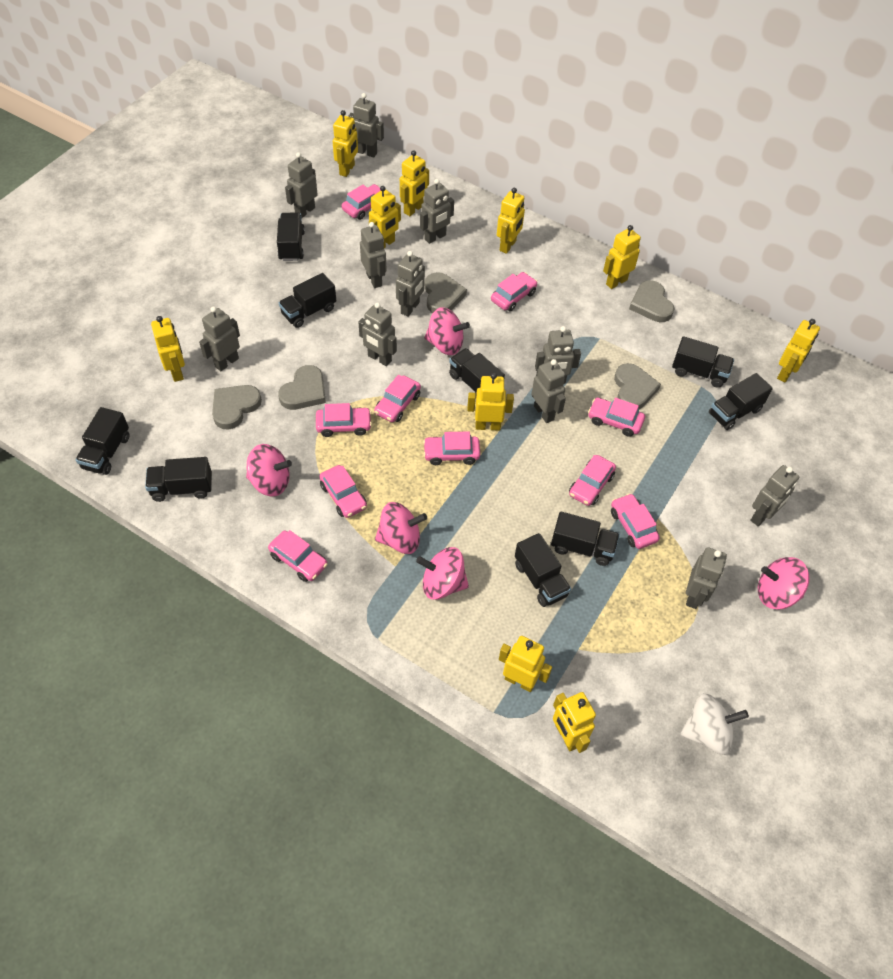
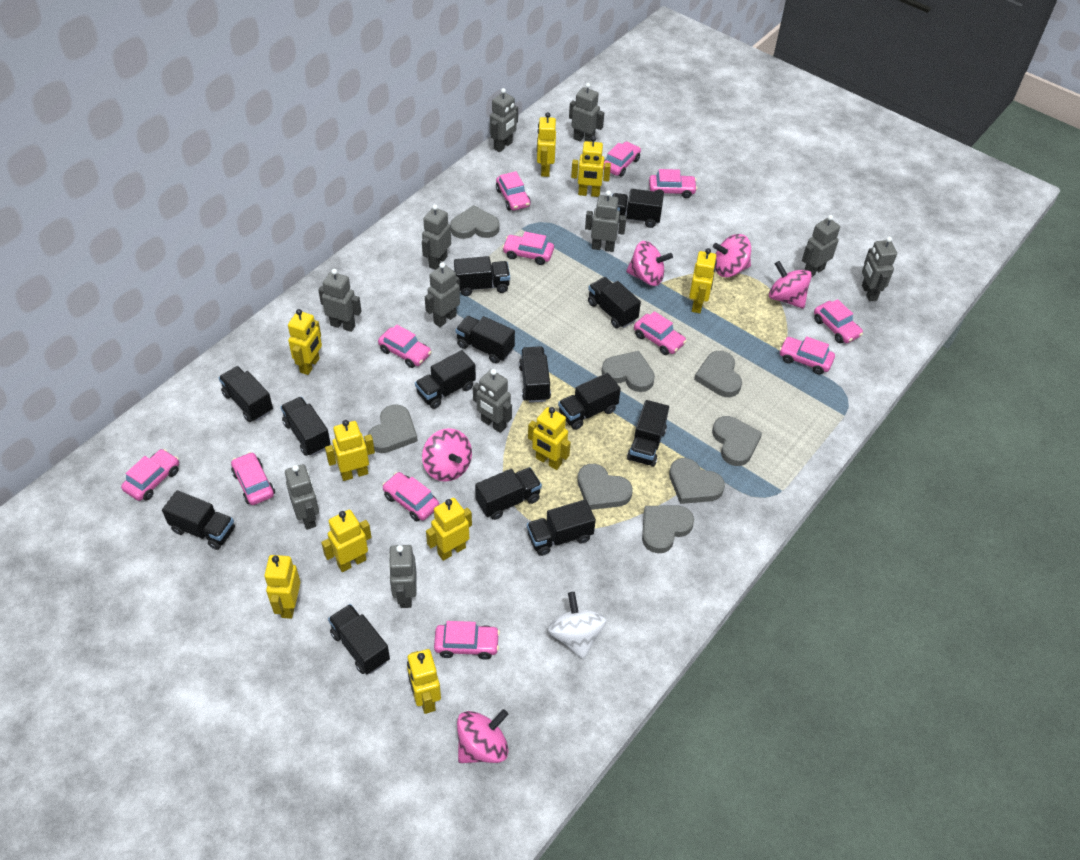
black truck: [76,407,130,475] [145,457,212,502] [277,213,305,261] [279,273,336,328] [449,348,505,394] [515,533,571,607] [551,511,620,566] [672,336,734,388] [709,373,773,430] = 9 -> [162,490,235,550] [219,366,273,422] [280,397,331,456] [328,604,390,674] [415,350,476,409] [454,256,510,296] [456,316,515,364] [475,467,542,520] [519,346,551,403] [527,499,596,556] [558,373,621,430] [588,277,641,328] [612,189,664,228] [627,400,669,467] = 14
grey heart: [212,385,262,430] [278,365,326,410] [425,272,467,313] [614,363,661,409] [629,280,675,322] = 5 -> [368,404,418,453] [450,205,500,239] [577,464,633,510] [601,351,655,392] [642,505,694,553] [669,458,725,504] [694,351,742,397] [712,416,762,466] = 8
pink car: [268,530,328,582] [316,403,372,437] [319,465,367,518] [342,184,381,220] [374,375,421,422] [423,432,480,465] [491,272,537,312] [569,455,616,506] [588,398,645,437] [611,493,660,549] = 10 -> [121,449,179,501] [231,452,275,505] [378,325,432,368] [382,472,439,521] [434,621,500,660] [496,171,531,211] [502,232,554,265] [603,142,641,177] [634,311,686,355] [649,169,697,198] [779,336,835,374] [814,299,863,344] = 12

